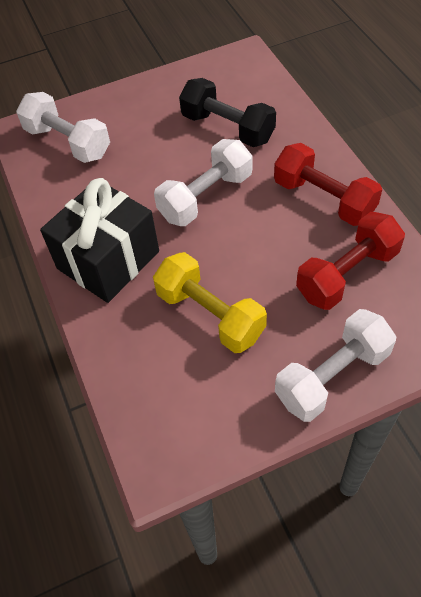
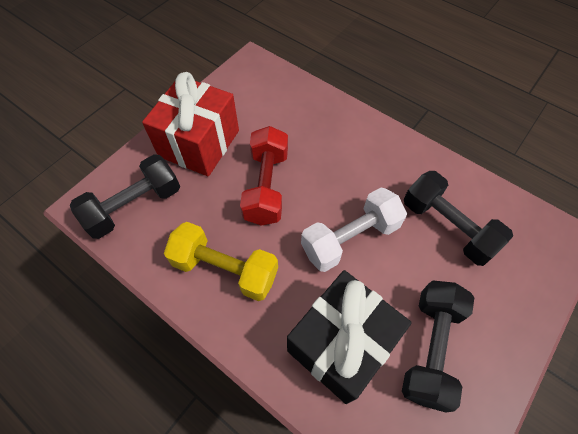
black dumbbell: [179,78,276,147] = 1 -> [70,154,180,239] [402,280,474,413] [404,171,513,266] = 3
red dumbbell: [274,143,382,226] [296,212,405,310] = 2 -> [240,126,288,226] = 1
red gift: none = 0 -> [142,72,239,176] = 1
white dumbbell: [16,92,110,163] [154,139,252,226] [275,309,396,422] = 3 -> [301,188,407,272] = 1

